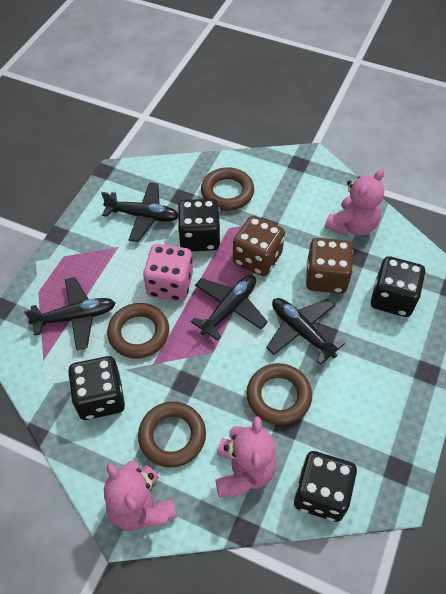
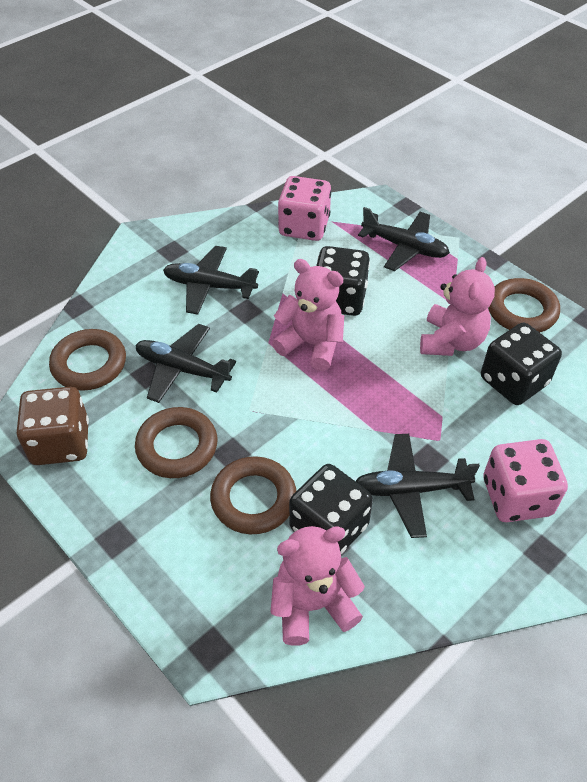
black dice: [68,356,125,420] [178,199,221,251] [294,451,357,522] [371,256,425,317] = 4 -> [289,464,373,554] [316,246,370,316] [481,323,562,405] = 3
brown dice: [233,216,285,276] [306,238,353,294] = 2 -> [17,387,89,465] = 1
pink dice: [143,244,193,301] = 1 -> [278,176,331,241] [484,439,568,522] = 2

